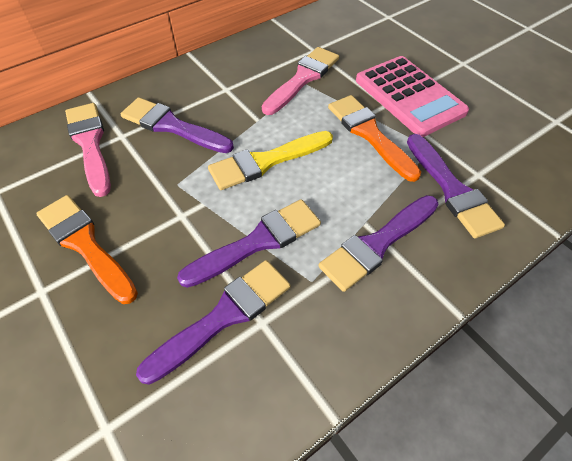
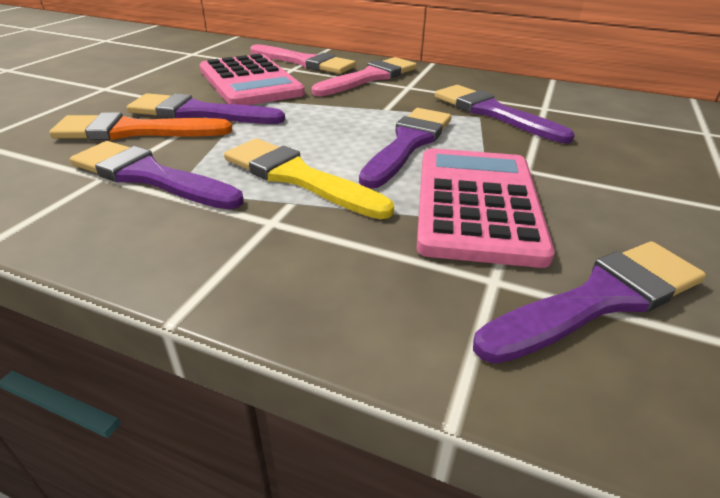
orange brush: [36,195,138,304] [328,95,421,182] = 2 -> [49,113,233,140] = 1
pink calculator: [356,56,469,137] = 1 -> [200,54,305,105] [416,148,555,268] = 2

